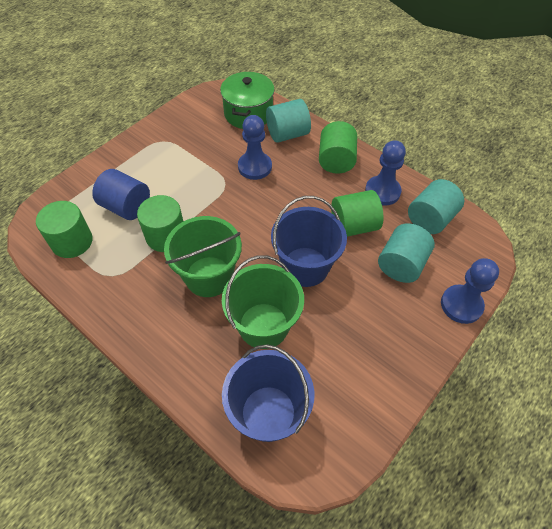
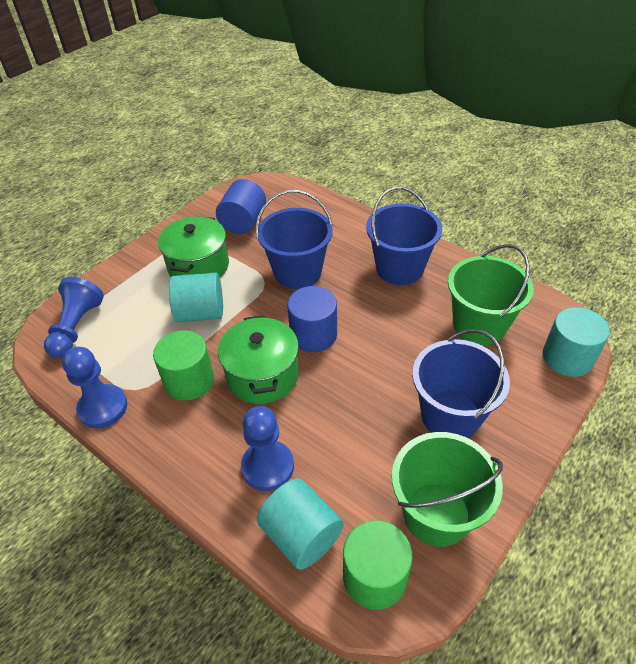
blue bucket: [222,344,315,442] [271,196,347,287] = 2 -> [256,190,333,289] [366,187,442,285] [412,329,510,438] = 3
blue cylinder: [92,169,150,220] = 1 -> [216,179,266,234] [287,286,337,352] = 2
green cylinder: [36,201,93,258] [137,195,183,252] [319,121,357,174] [331,190,384,237] = 4 -> [153,330,214,401] [343,520,413,610] = 2
green pot: [220,72,274,129] = 1 -> [158,216,229,277] [218,315,299,404] = 2

